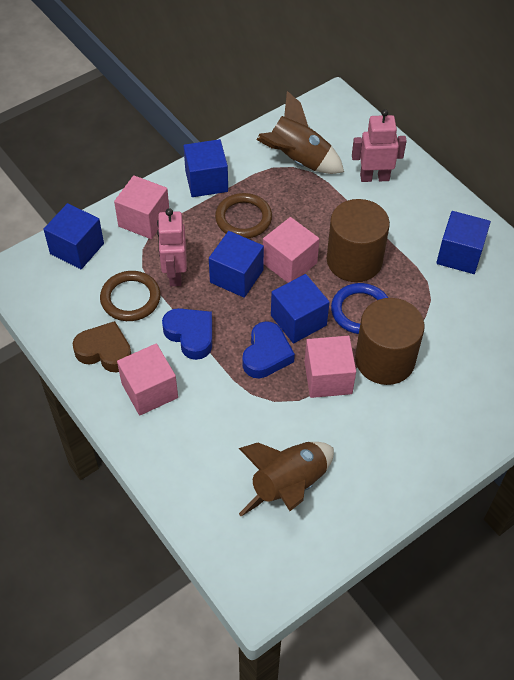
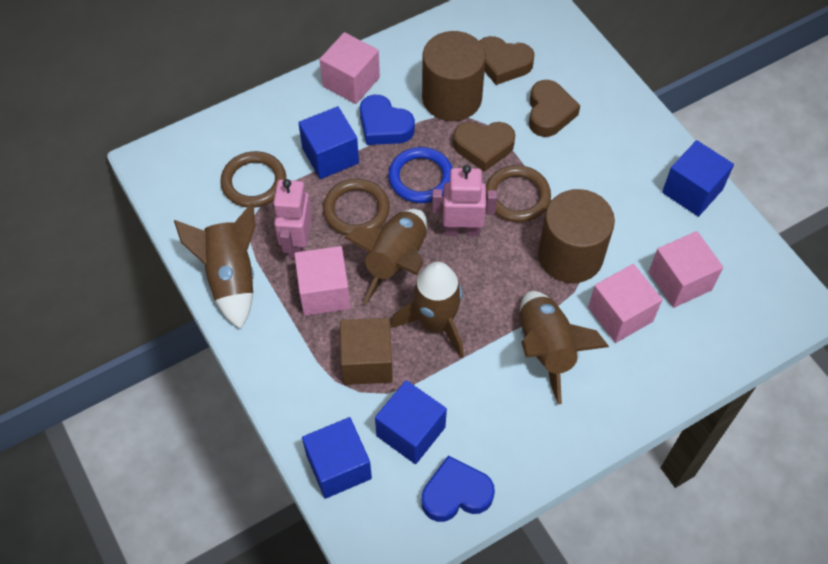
blue cube: [43,203,104,269] [183,139,228,197] [209,231,264,298] [271,274,330,343] [436,211,491,274] = 5 -> [298,106,359,179] [302,417,372,499] [375,380,447,464] [662,140,734,217] = 4
brown cube: none = 0 -> [340,318,393,385] = 1
brown heart: [72,321,131,372] = 1 -> [453,122,515,172] [479,36,535,85] [529,80,580,137] = 3
brown ring: [100,271,161,321] [215,193,272,238] = 2 -> [220,151,286,208] [323,179,390,235] [486,165,551,222] = 3
brown rocket: [239,442,334,516] [256,91,344,174] = 2 -> [174,203,256,329] [344,209,427,305] [391,262,464,358] [519,291,609,404] = 4

